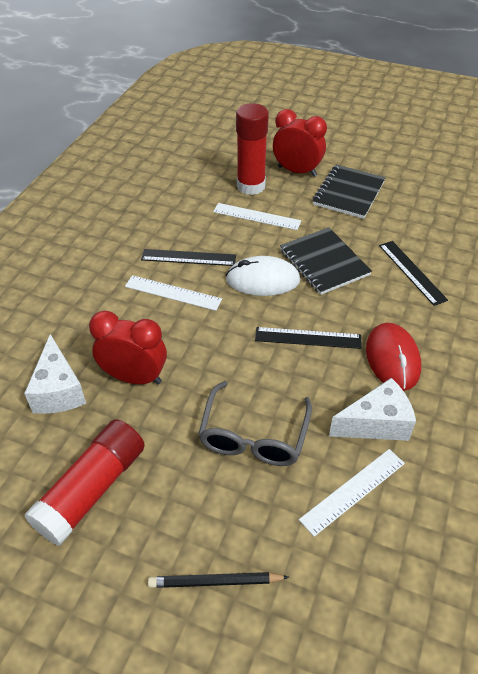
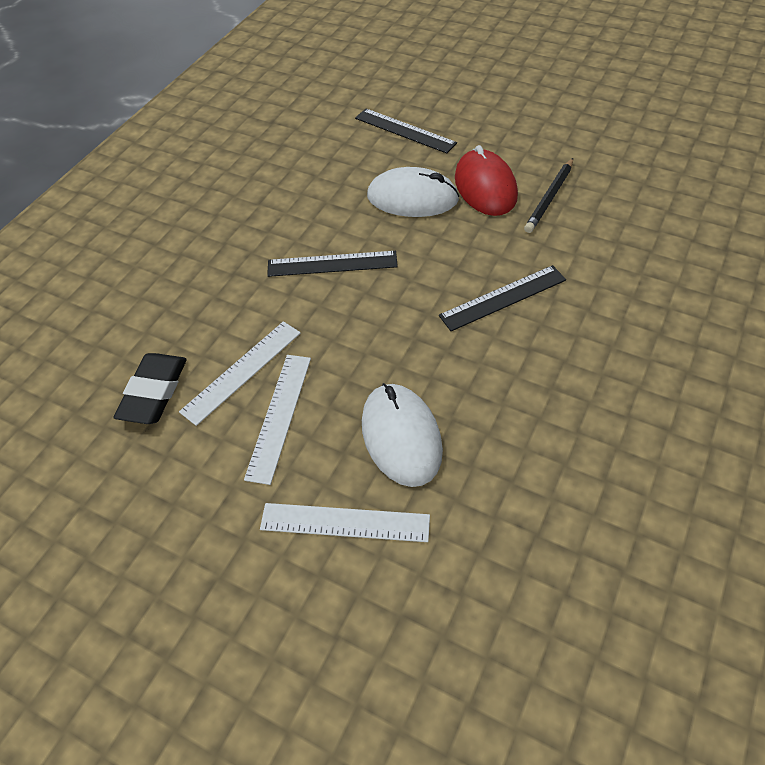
black eraser: none = 0 -> [113,353,187,424] = 1
black notebook: [280,227,372,295] [313,165,386,219] = 2 -> none = 0
grey glasses: [198,381,312,466] = 1 -> none = 0
red clock: [89,311,167,385] [273,109,327,177] = 2 -> none = 0
red glue stick: [25,419,145,546] [236,103,269,195] = 2 -> none = 0
white cheese: [24,334,86,414] [329,378,416,441] = 2 -> none = 0
white mouse: [226,256,300,296] = 1 -> [362,383,443,487] [367,167,459,217] = 2

